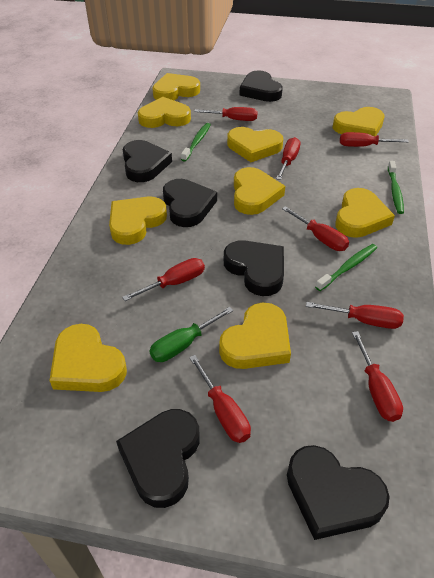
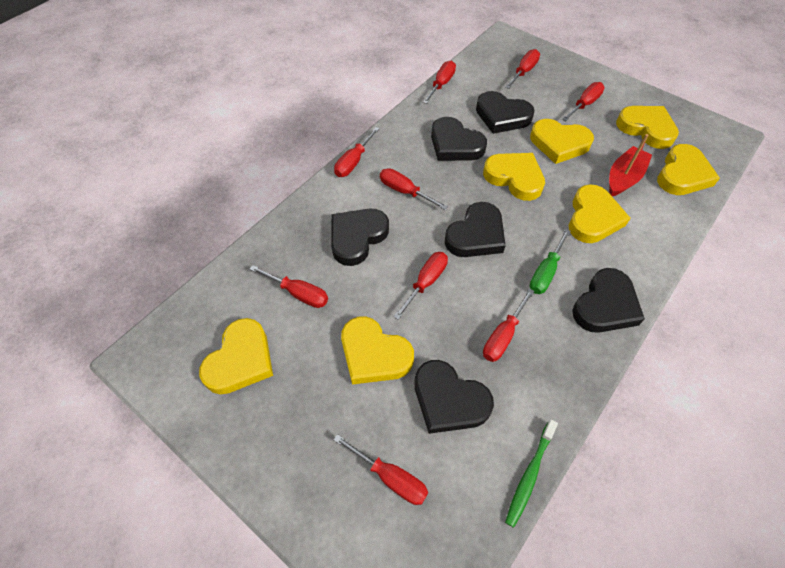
green toothbrush: [181,123,211,162] [315,244,377,291] [388,161,404,214] = 3 -> [505,420,558,528] = 1
red boat: none = 0 -> [609,134,652,196] = 1
red screwdriver: [122,258,205,301] [189,355,251,443] [194,107,258,121] [276,137,301,180] [282,206,349,251] [306,302,404,329] [340,132,409,147] [352,331,403,422] = 8 -> [250,265,328,308] [334,127,379,177] [334,434,428,505] [380,168,448,210] [393,252,448,320] [423,61,456,104] [483,288,534,362] [505,49,540,89] [562,82,605,121] = 9
yellow heart: [49,324,127,392] [109,197,167,245] [138,97,191,128] [152,73,200,100] [219,303,291,369] [227,127,283,162] [234,167,285,215] [333,107,384,136] [335,188,395,238] = 9 -> [199,318,273,395] [341,316,414,385] [483,153,545,201] [530,119,594,164] [569,184,631,243] [616,106,679,149] [657,144,720,195] = 7

